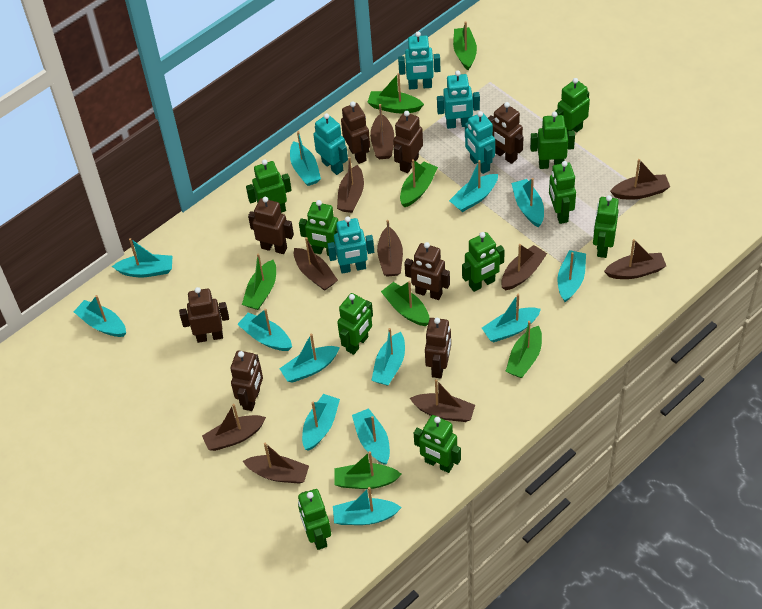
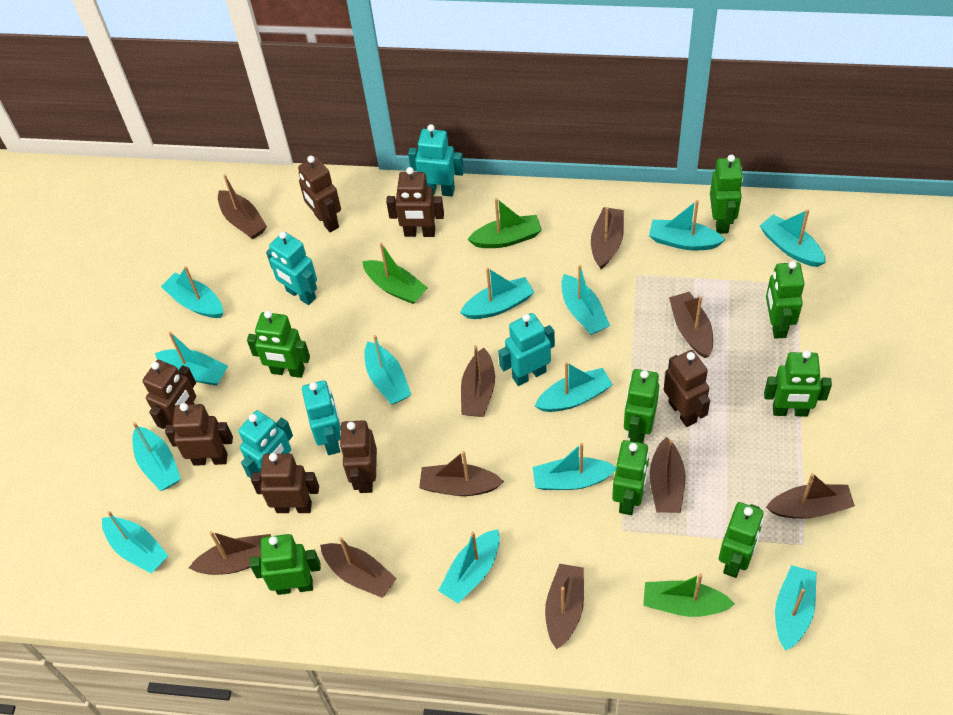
brown robot: [179,287,229,343] [230,351,263,411] [248,197,294,254] [341,101,370,164] [393,111,423,173] [404,242,450,300] [425,318,451,378] [488,102,523,164] = 8 -> [142,360,196,429] [165,403,233,466] [251,453,319,513] [298,156,341,232] [339,420,377,493] [386,167,444,237] [664,350,710,427] = 7
green boat: [242,253,276,310] [334,451,402,489] [367,73,424,113] [381,281,430,326] [400,159,438,207] [453,21,477,70] [505,321,542,378] = 7 -> [362,243,428,304] [467,198,542,248] [643,573,735,617] = 3
green robot: [246,159,292,213] [298,489,331,550] [299,200,338,256] [337,293,373,355] [414,415,461,473] [462,232,505,292] [530,112,575,169] [549,161,576,224] [555,78,590,134] [593,195,619,258] = 10 -> [247,311,310,378] [250,534,321,595] [612,440,649,515] [624,369,659,443] [710,155,743,234] [719,502,764,578] [764,350,832,416] [766,261,805,339] = 8

